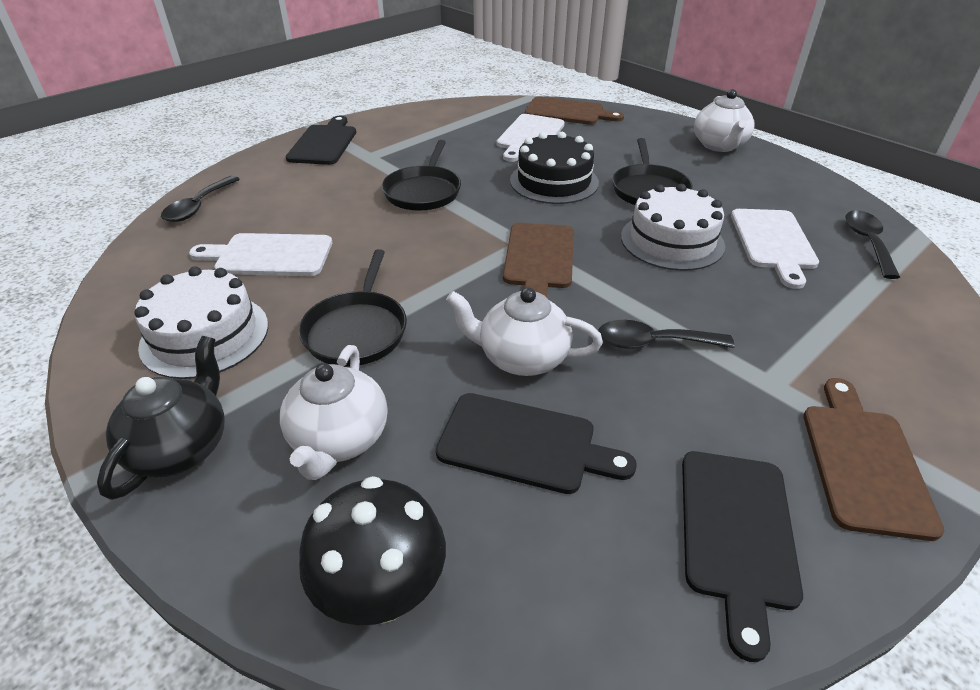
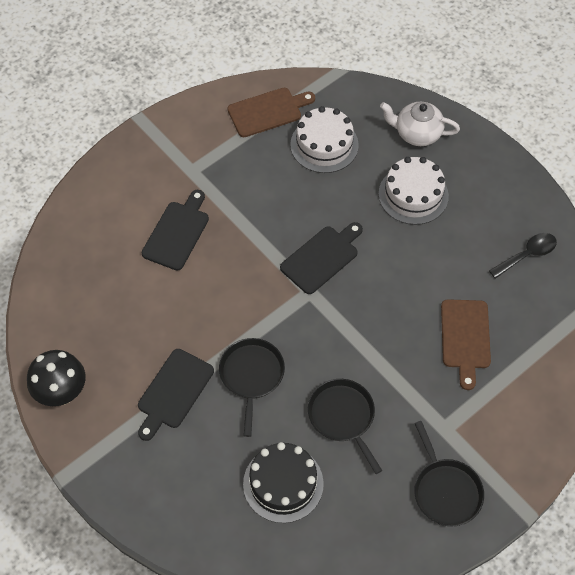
black spoon: [161,176,240,222] [598,320,734,349] [845,210,900,279] = 3 -> [489,233,557,279] = 1
black teapot: [97,336,225,500] = 1 -> none = 0
brown cutting board: [503,223,574,297] [525,96,624,125] [804,378,944,541] = 3 -> [228,88,315,137] [441,299,491,390] = 2
white cutting board: [189,233,332,276] [496,114,565,162] [731,209,819,289] = 3 -> none = 0
white teapot: [280,345,387,480] [446,287,603,376] [694,89,755,152] = 3 -> [380,102,460,146] = 1

